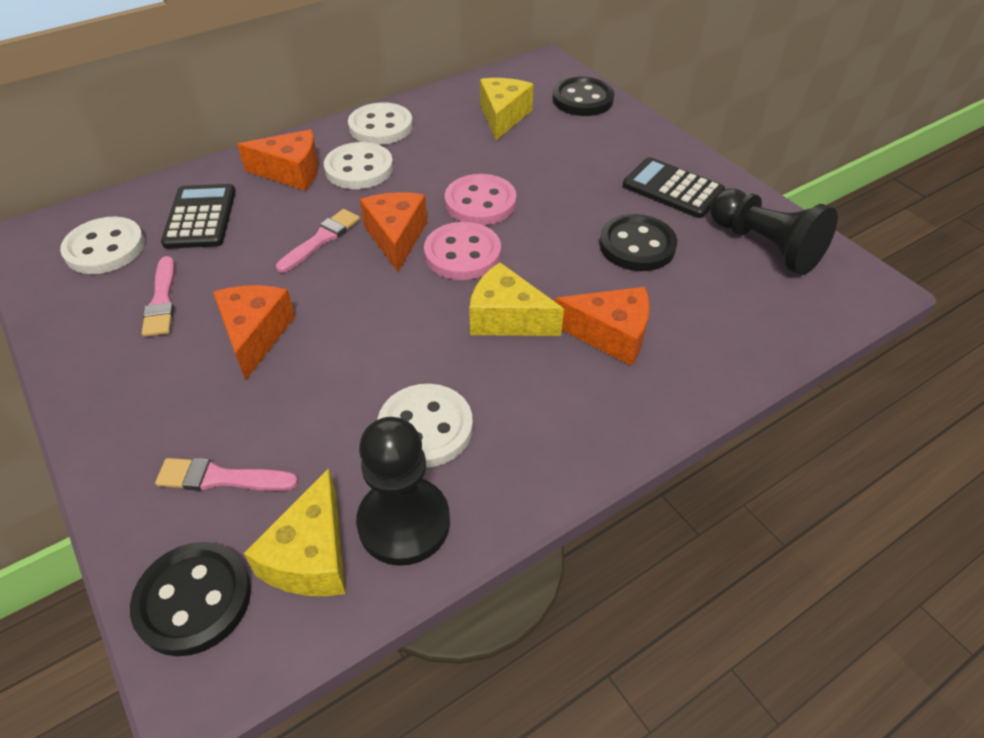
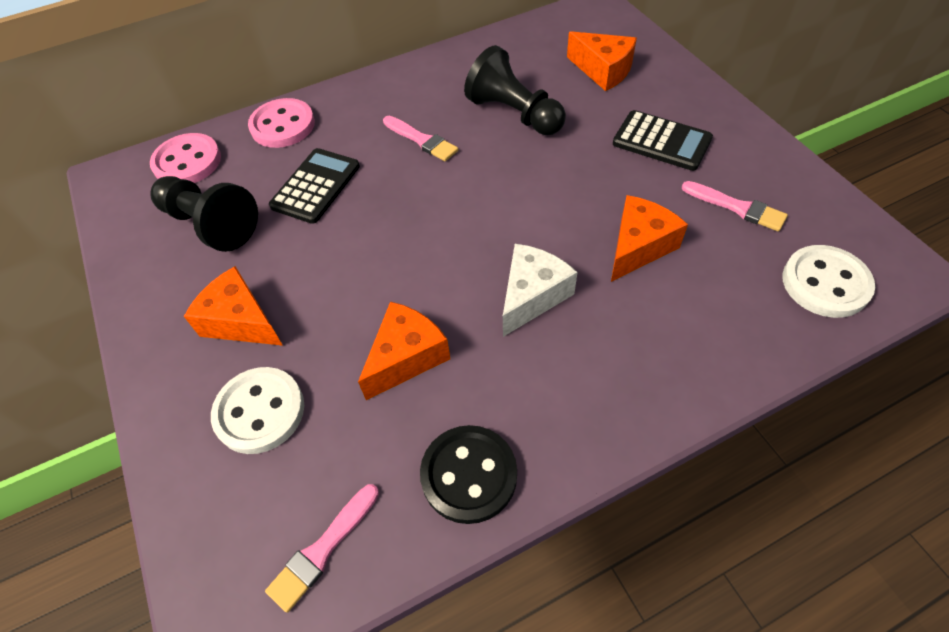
black button: [130,542,251,656] [553,77,614,116] [599,214,677,271] = 3 -> [420,425,517,524] = 1
white button: [60,217,145,274] [324,142,393,189] [348,102,413,145] [377,384,473,468] = 4 -> [211,367,304,454] [782,245,875,318] = 2
white cheese: none = 0 -> [503,244,577,337] = 1
yellow cheese: [244,468,346,596] [469,262,564,336] [480,78,534,140] = 3 -> none = 0

